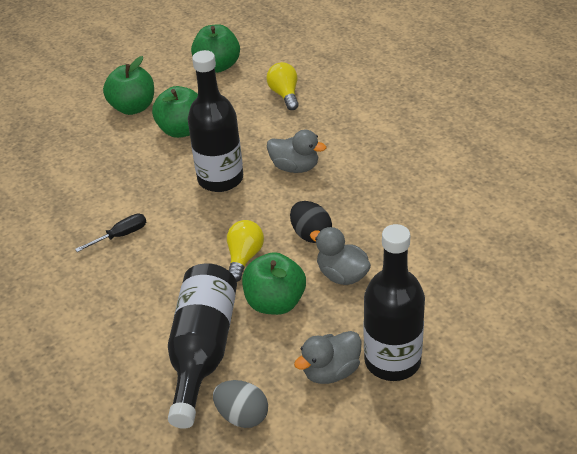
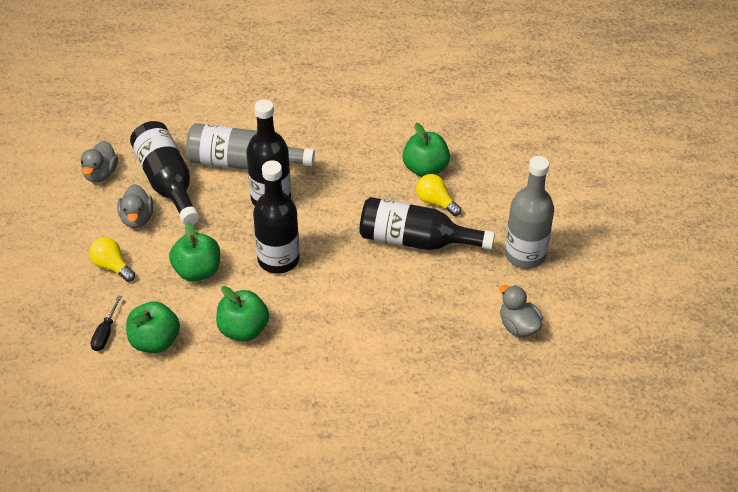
black bottle: [168,263,237,429] [188,50,243,192] [364,224,425,381] = 3 -> [130,121,199,225] [246,99,291,206] [253,160,300,274] [359,197,495,250] = 4
black egg: [290,201,332,243] = 1 -> none = 0
grey bottle: none = 0 -> [186,123,315,170] [504,156,554,269] = 2
grey egg: [213,380,268,428] = 1 -> none = 0

